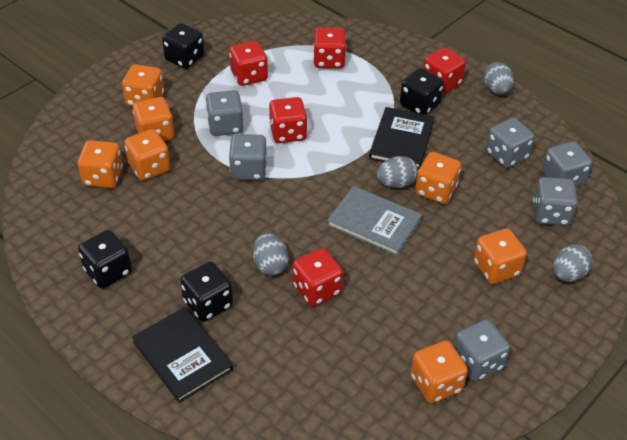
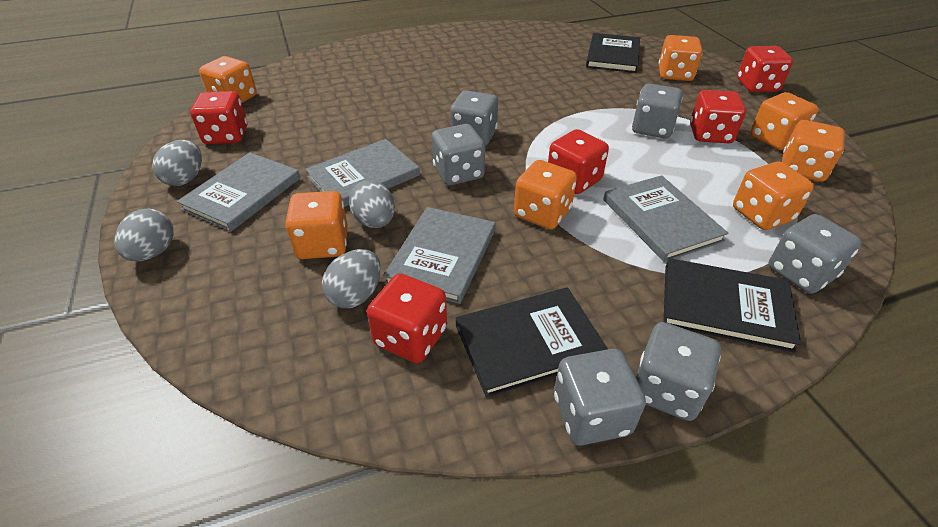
black book: [132,307,233,403] [369,107,435,169] = 2 -> [456,287,608,397] [586,33,640,73] [664,258,801,353] = 3
black dice: [78,230,132,288] [162,23,204,69] [180,262,233,322] [400,68,444,115] = 4 -> none = 0
grey book: [327,186,422,256] = 1 -> [177,152,300,232] [305,139,420,207] [383,207,496,304] [603,175,728,262] = 4

